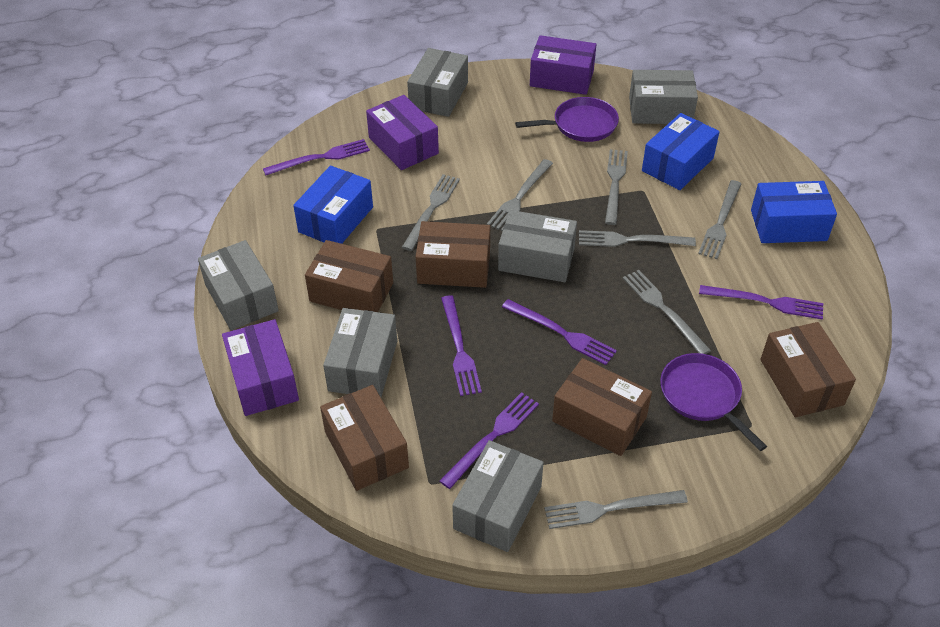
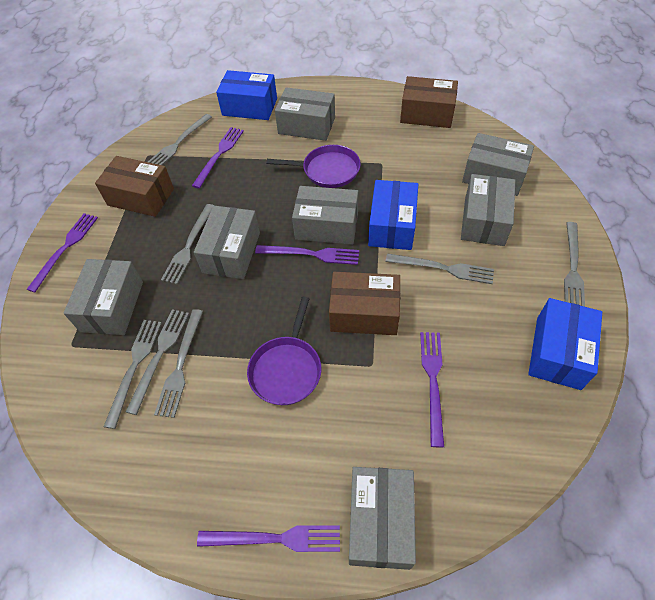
brown box: [305,240,393,312] [320,385,409,491] [416,221,490,288] [552,358,652,456] [760,322,856,417] = 5 -> [95,156,174,217] [329,272,400,335] [400,76,458,128] = 3
grey box: [198,240,279,330] [323,308,397,397] [407,48,468,117] [452,440,544,552] [498,210,577,282] [629,70,698,124] = 6 -> [63,259,143,335] [194,206,260,279] [275,87,335,141] [292,186,359,245] [349,467,416,570] [461,174,515,246] [462,133,534,196] = 7
purple box: [222,319,299,416] [366,95,439,170] [530,35,596,95] = 3 -> none = 0

